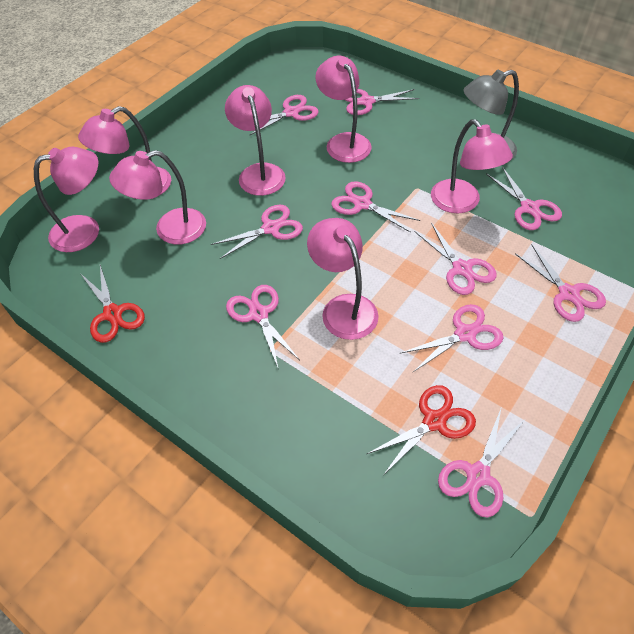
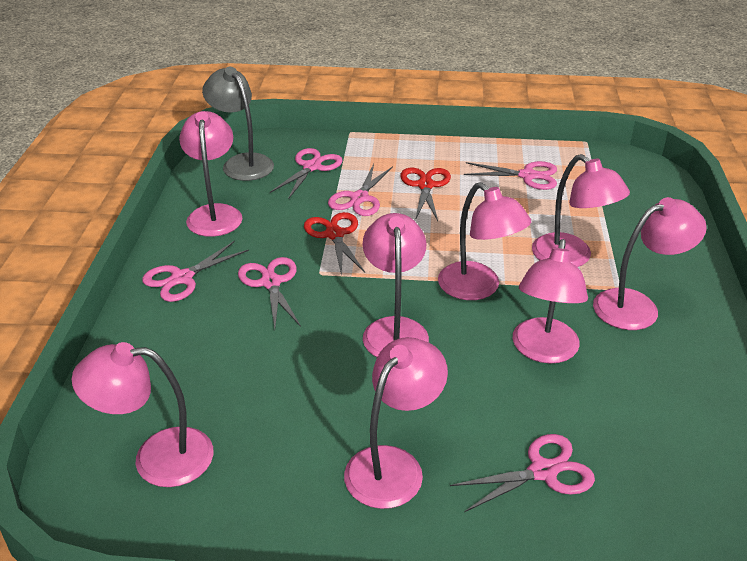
pink lamp: [34,147,99,252] [78,106,171,195] [109,150,206,245] [225,85,286,196] [307,218,379,340] [315,56,372,163] [431,119,513,213] = 7 -> [71,342,214,487] [179,111,242,237] [344,337,448,509] [363,213,429,357] [438,182,531,300] [513,239,588,364] [532,154,630,267] [593,197,707,330] = 8
pink scissors: [211,205,303,259] [226,285,300,370] [250,95,319,135] [331,181,421,233] [345,89,420,115] [401,304,504,372] [415,222,497,295] [438,406,524,518] [486,167,562,230] [515,245,606,322] = 10 -> [142,241,249,302] [238,257,301,328] [270,148,343,199] [328,164,393,216] [450,434,595,512] [464,161,557,190] = 6

